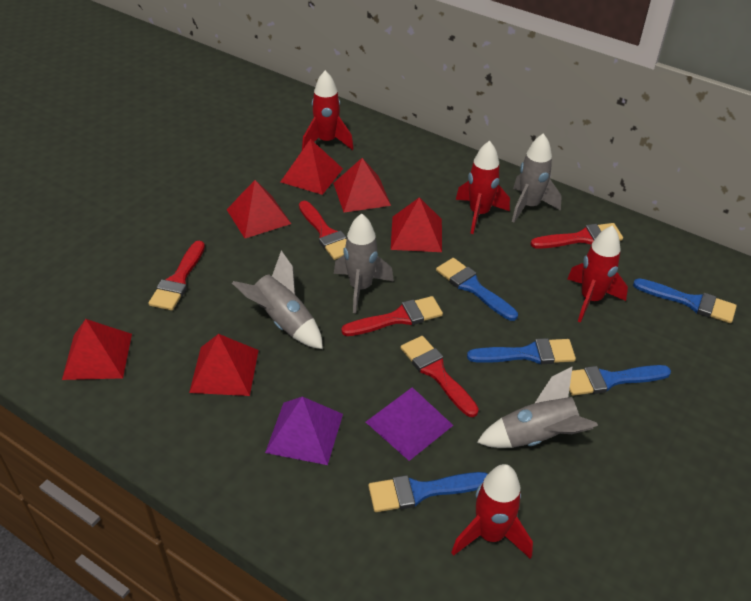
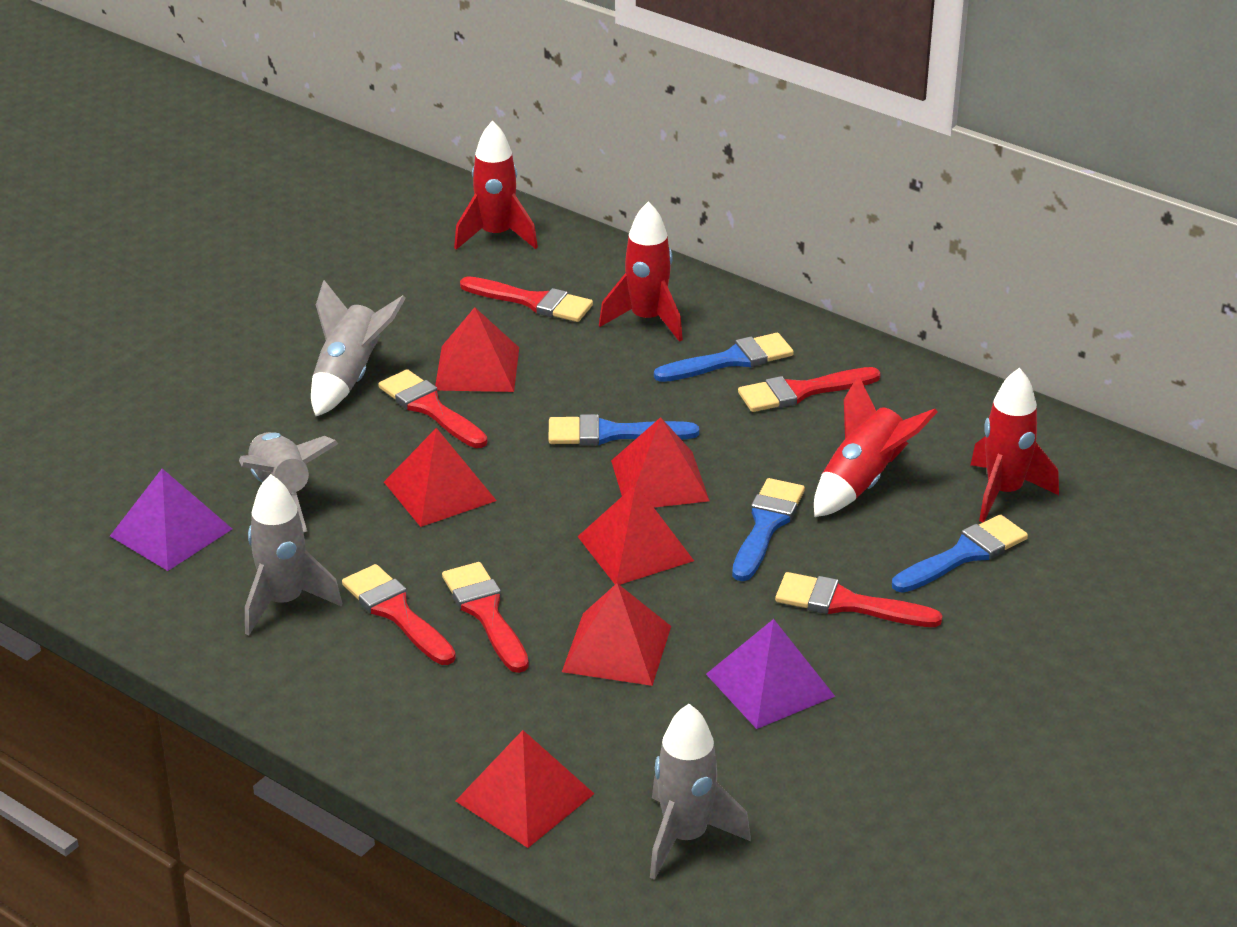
blue brush: [368,472,488,512] [436,258,518,321] [467,338,576,364] [569,365,671,396] [633,278,737,323] = 5 -> [549,414,699,445] [654,333,794,382] [732,478,805,581] [892,514,1028,593] = 4
red brush: [148,241,205,310] [299,201,347,260] [341,296,443,336] [401,336,479,417] [531,223,623,249] = 5 -> [342,564,456,665] [378,369,488,448] [442,562,529,673] [460,276,593,322] [738,367,881,412] [775,572,943,627] = 6

